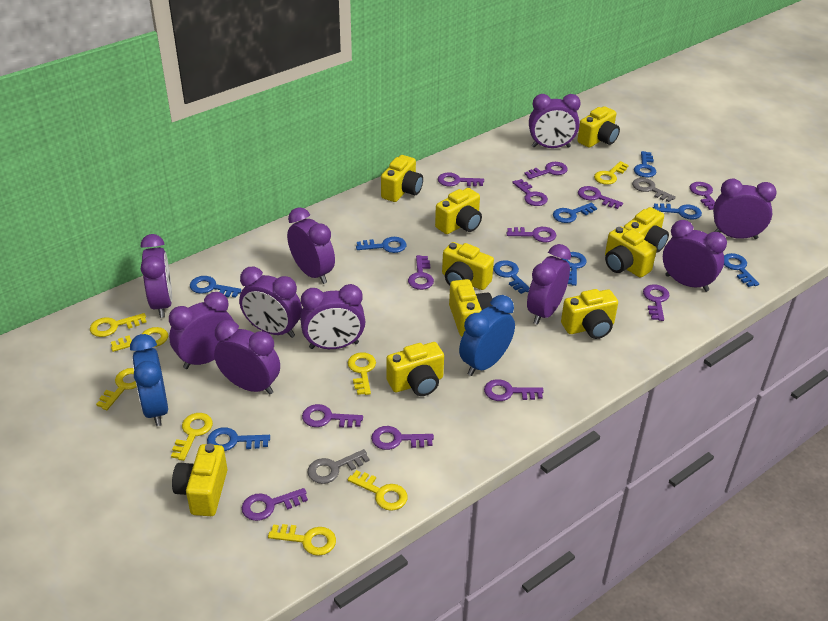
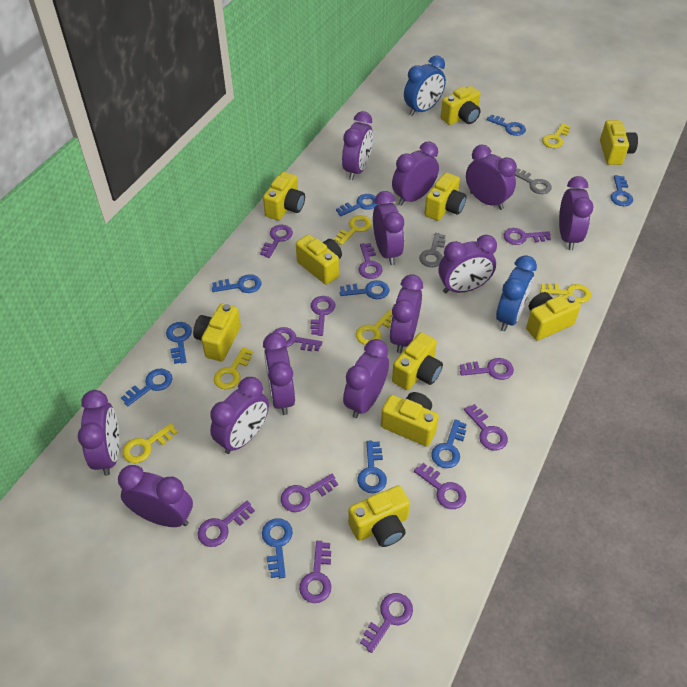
blue key: [190,276,241,298] [207,427,270,451] [356,237,406,253] [493,260,529,294] [553,203,597,223] [562,252,587,286] [634,151,656,177] [653,203,702,220] [724,253,759,287] = 9 -> [121,368,173,406] [166,322,192,364] [212,274,261,293] [262,518,293,578] [336,194,378,217] [340,280,389,299] [357,441,387,493] [431,419,467,468] [486,115,526,136] [611,175,633,206] = 10
purple clock: [141,234,172,318] [169,292,234,369] [214,320,280,395] [239,266,302,338] [287,207,335,284] [300,284,365,349] [527,244,571,325] [529,94,581,148] [663,220,727,292] [713,179,777,239] = 10 -> [78,390,119,476] [118,465,193,527] [210,377,269,454] [263,333,295,415] [342,111,373,180] [343,339,389,418] [373,191,404,265] [389,274,423,353] [392,141,439,206] [439,235,497,293] [466,145,517,210] [559,176,594,250] = 12
yellow key: [90,313,146,337] [96,368,137,410] [111,327,168,352] [171,413,213,461] [268,524,336,556] [348,352,376,395] [348,470,408,511] [594,161,629,185] = 8 -> [122,423,178,463] [214,347,253,389] [334,215,372,245] [356,310,392,345] [540,283,591,303] [542,123,571,148] = 6

